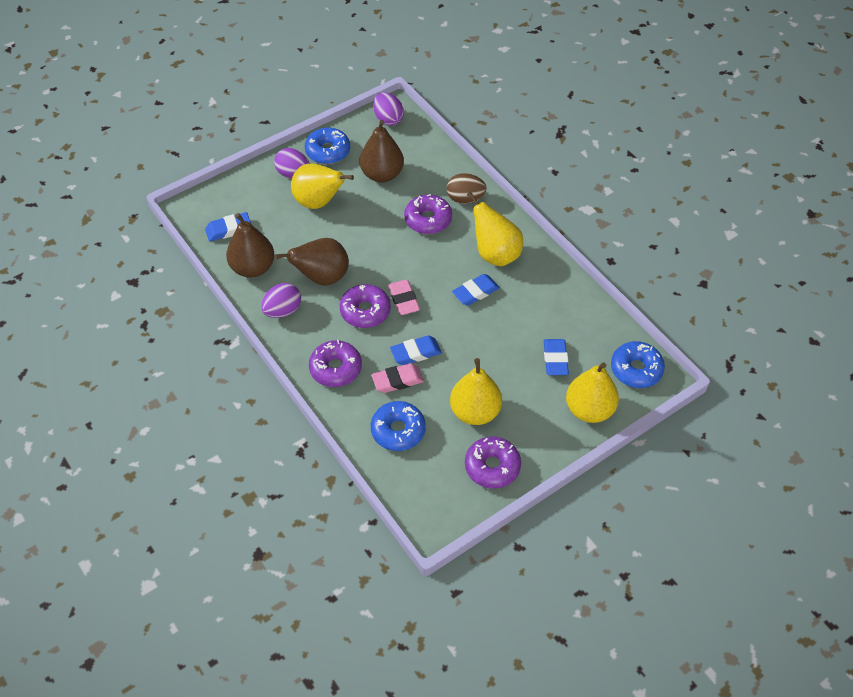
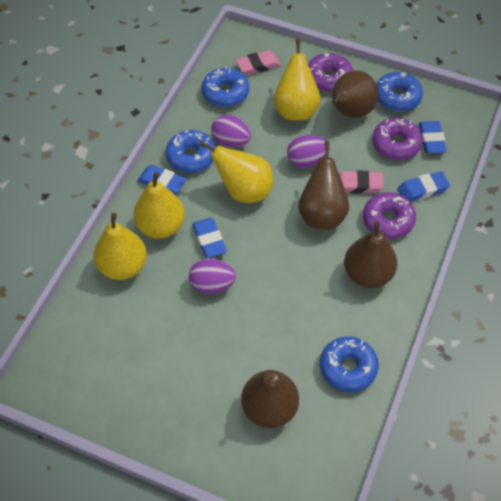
blue donut: [305,128,350,164] [371,401,426,451] [611,341,665,388] = 3 -> [166,130,215,173] [202,66,249,107] [320,336,379,392] [376,72,423,112] = 4
brown egg: [446,173,487,204] = 1 -> none = 0
brown pear: [226,213,275,278] [275,238,349,286] [359,120,404,183] = 3 -> [241,370,299,428] [298,141,349,229] [332,71,378,118] [344,221,397,288] = 4
purple donut: [309,340,362,387] [340,284,391,328] [404,194,452,234] [465,436,521,489] = 4 -> [308,53,353,92] [363,192,416,239] [372,118,423,160] = 3

